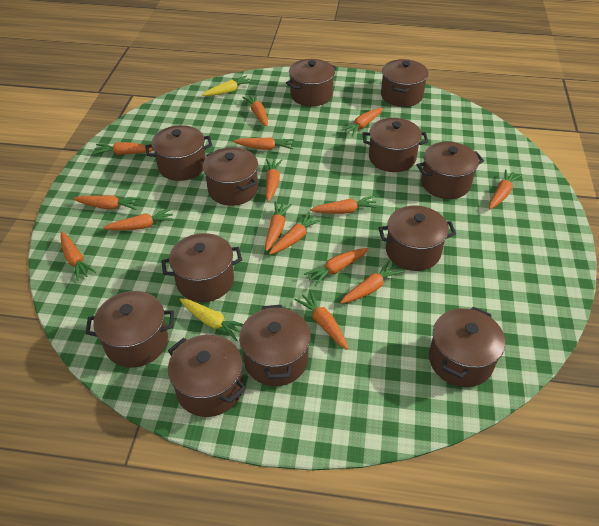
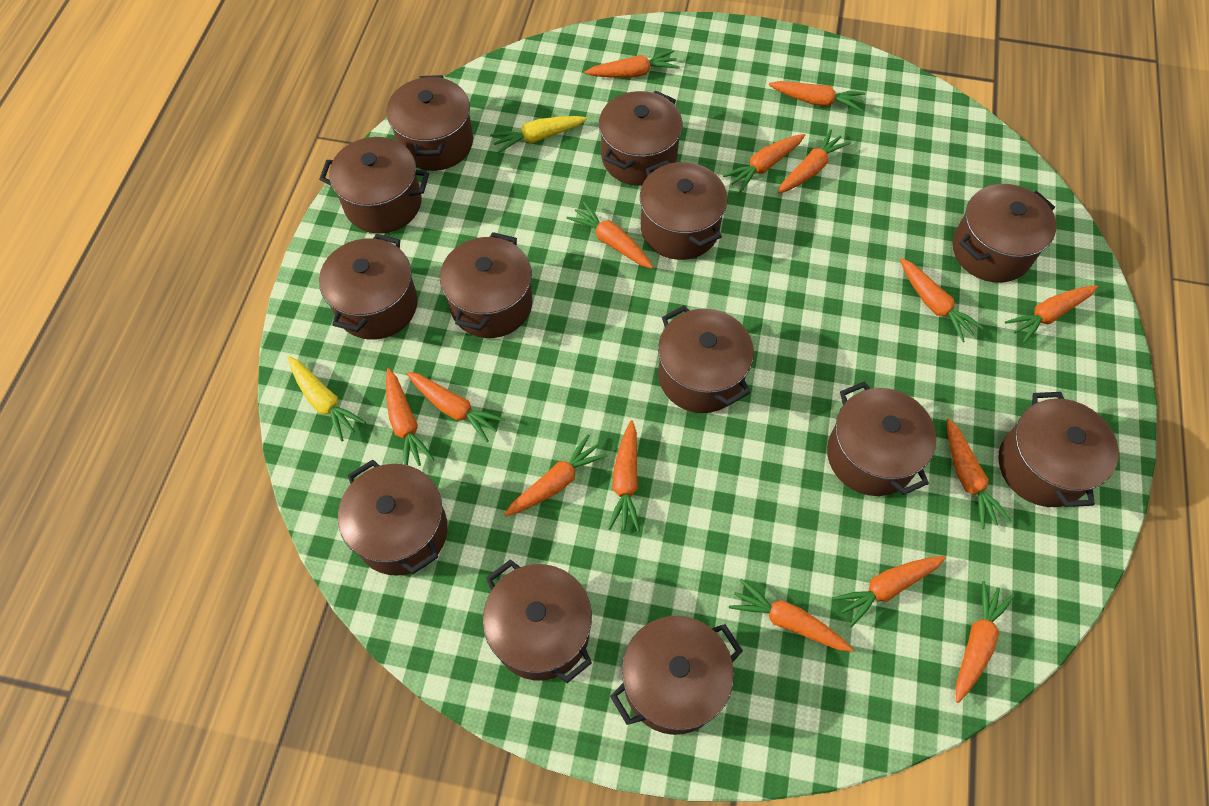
brown pot: [85,291,174,367] [145,125,212,181] [161,233,242,302] [168,335,246,417] [203,147,258,206] [239,305,311,386] [286,59,337,106] [362,118,428,172] [379,206,456,271] [381,59,428,107] [416,142,484,199] [429,307,505,387] = 12 -> [319,137,429,233] [319,234,418,340] [338,459,448,576] [387,75,473,171] [440,232,532,338] [483,559,592,683] [599,91,683,186] [610,616,743,735] [640,160,728,260] [658,305,754,413] [827,381,936,496] [952,184,1057,283] [998,392,1119,507] = 13

